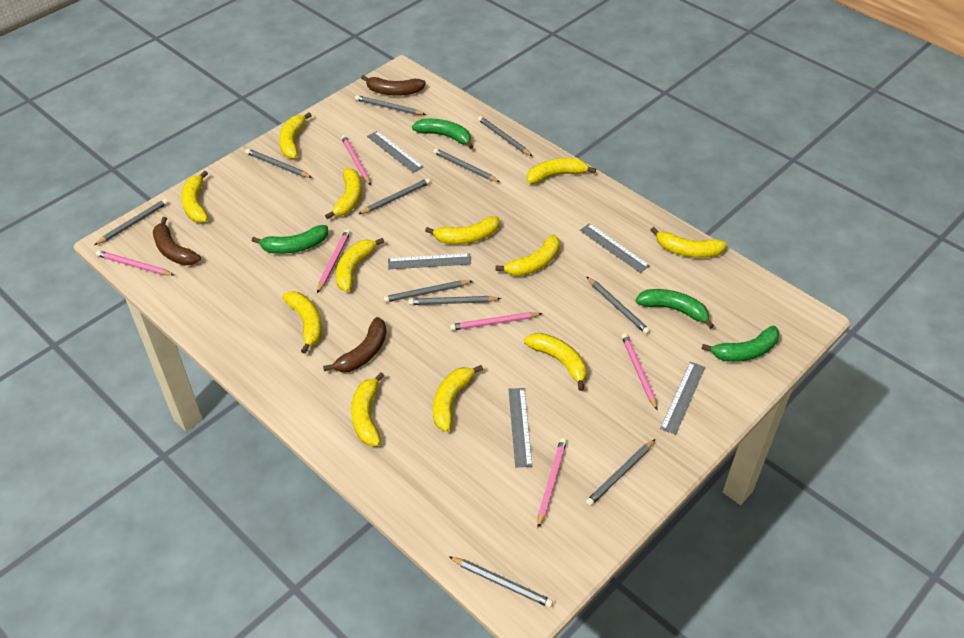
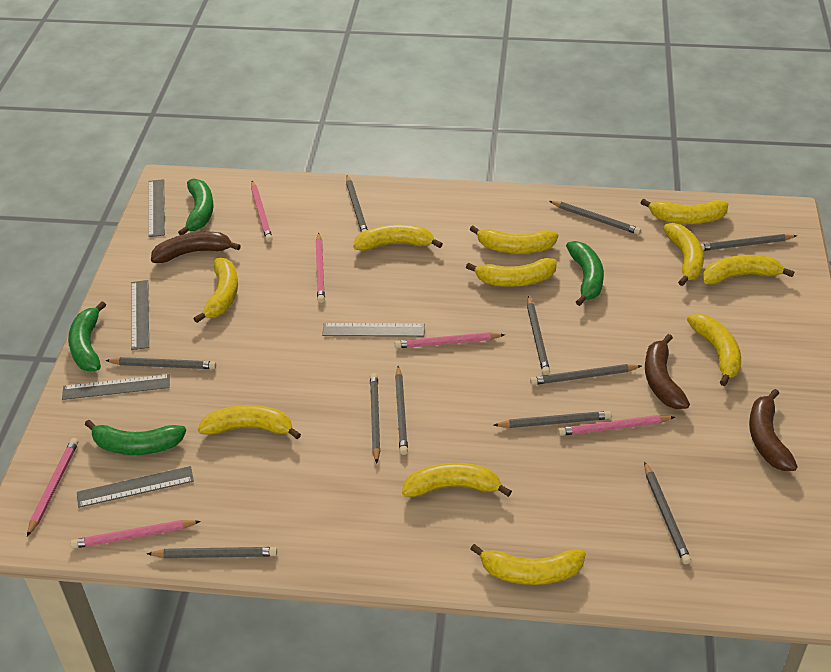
yellow banana: [181,170,208,223] [279,112,312,159] [282,291,322,354] [325,168,362,219] [336,238,384,292] [351,372,384,446] [425,216,499,244] [433,365,483,432] [495,234,560,276] [524,333,586,391] [527,158,596,184] [651,227,727,258] = 12 -> [193,258,238,323] [198,405,301,439] [353,224,443,251] [402,463,512,497] [466,258,557,287] [470,226,558,254] [470,544,586,585] [641,199,728,224] [663,223,704,286] [687,314,741,386] [703,255,795,285] = 11

